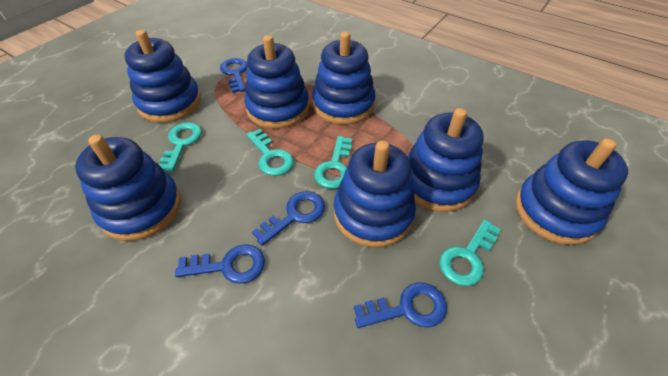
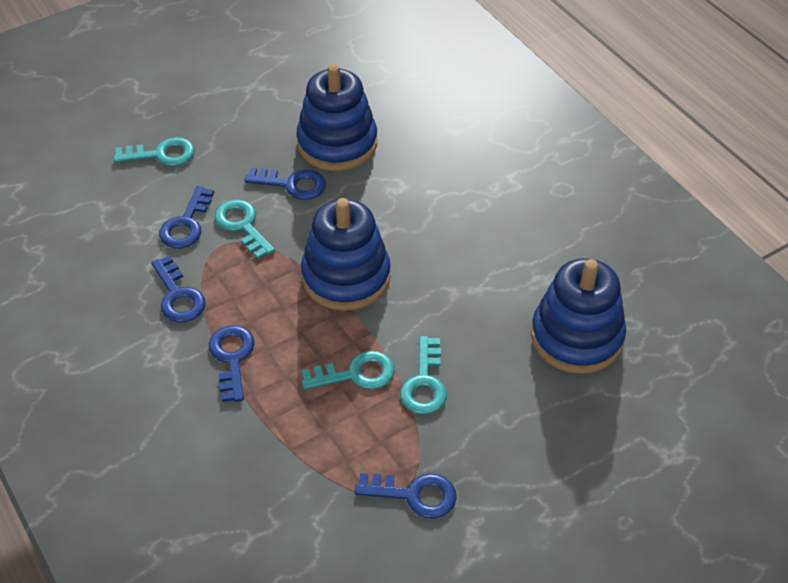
blue key: [175,244,265,284] [220,58,248,93] [252,191,325,246] [354,282,447,328] = 4 -> [151,256,206,322] [159,186,214,248] [209,326,255,402] [244,168,326,200] [355,473,457,519] = 5
blue stacking toy: [75,135,181,241] [124,30,201,123] [244,35,309,129] [312,31,376,125] [334,141,416,248] [407,108,484,212] [515,138,628,245] = 7 -> [296,64,377,171] [301,198,391,311] [531,258,626,374] = 3

